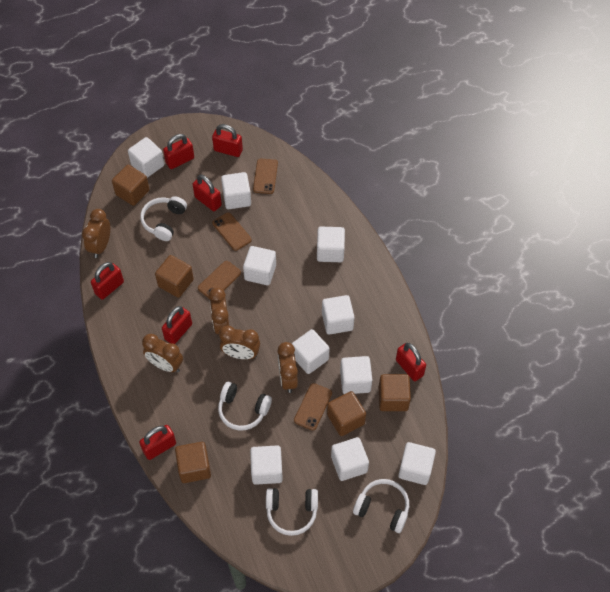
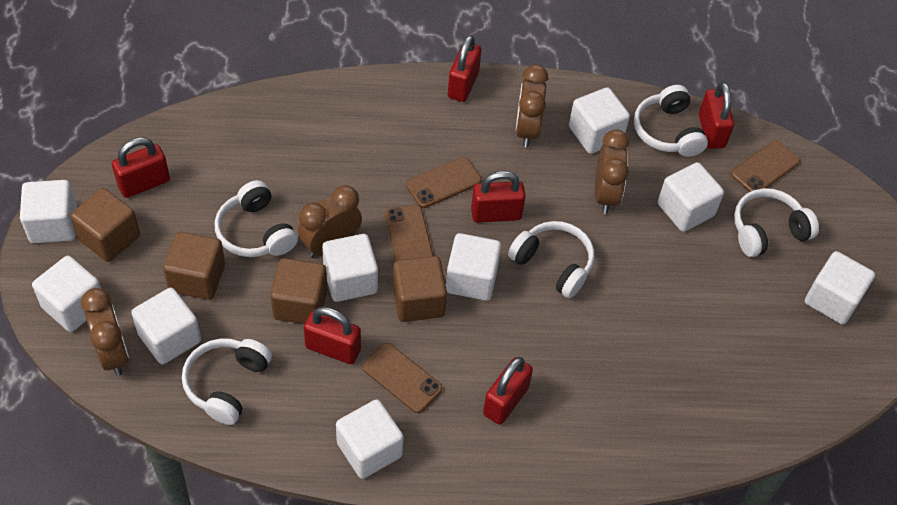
brown clock: [82,209,110,258] [142,334,183,372] [209,288,229,334] [219,326,260,359] [277,342,298,393] = 5 -> [81,288,129,376] [298,185,362,258] [515,64,548,148] [595,129,629,214] = 4
brown cube: [112,165,150,206] [155,255,194,298] [175,442,211,483] [327,391,366,436] [379,374,411,411] = 5 -> [70,188,140,262] [163,232,225,300] [270,258,327,324] [393,256,447,322] = 4
red padlock: [91,262,124,300] [139,425,176,460] [162,306,192,344] [163,134,194,169] [193,175,222,211] [212,124,243,157] [396,343,426,381] = 7 -> [112,137,170,198] [304,307,361,364] [448,35,481,102] [471,171,526,223] [483,357,533,425] [699,82,734,149] = 6
white cube: [128,137,164,178] [221,172,251,209] [243,246,276,285] [250,445,283,485] [292,329,330,374] [317,227,345,262] [322,295,355,335] [331,437,369,481] [340,356,372,394] [398,442,436,485] = 10 -> [20,180,77,243] [32,256,101,332] [131,288,201,364] [322,234,378,302] [336,399,404,479] [446,233,501,301] [569,87,630,154] [658,162,724,232] [805,251,875,325] = 9
white headphones: [140,196,187,241] [218,382,272,430] [266,488,318,536] [353,479,409,533] = 4 -> [182,338,272,425] [215,180,298,257] [508,221,594,298] [634,85,708,157] [734,188,819,257] = 5

